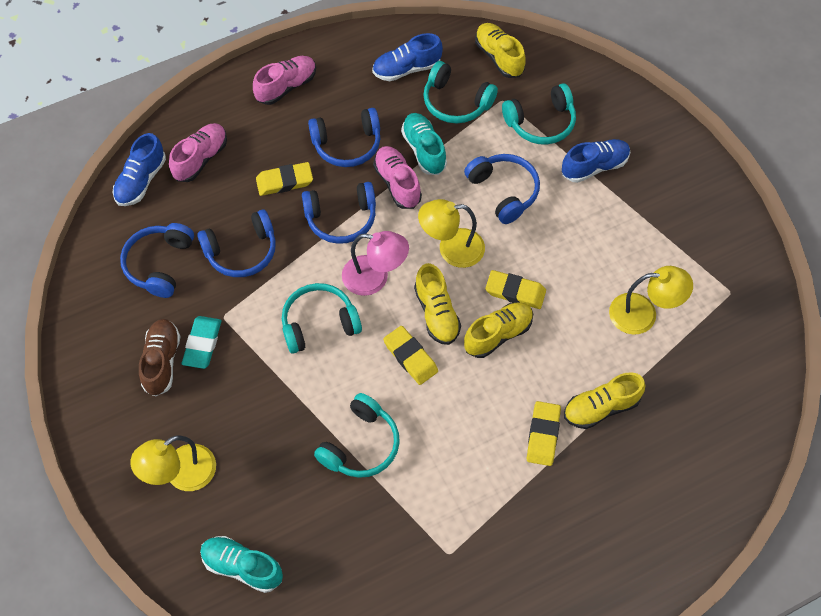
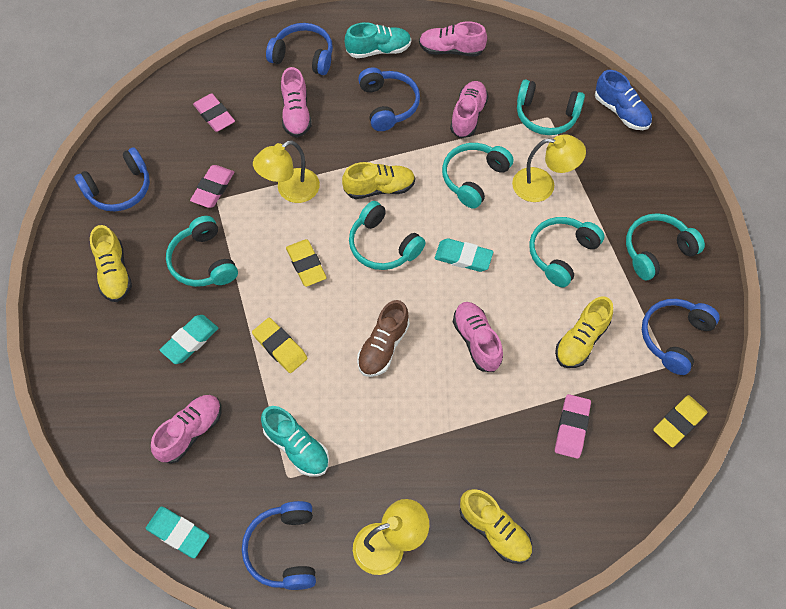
blue shoe: [113,133,166,206] [372,33,443,81] [562,139,630,183] = 3 -> [595,70,652,130] = 1
pink eraser: none = 0 -> [190,165,234,208] [193,93,235,132] [555,394,591,459] = 3
pink lamp: [342,231,409,296] = 1 -> none = 0
pink shoe: [169,123,227,182] [253,56,316,105] [373,146,422,209] = 3 -> [151,395,221,464] [281,67,312,137] [419,21,487,57] [450,81,489,138] [453,302,503,372] = 5
turquoise eraser: [182,316,222,369] = 1 -> [146,507,209,558] [160,315,218,364] [435,239,493,272] = 3
turquoise headphones: [282,283,362,354] [314,393,400,478] [424,61,498,123] [502,83,576,145] = 4 -> [166,216,238,287] [349,201,426,270] [442,143,514,209] [517,79,585,135] [529,217,605,287] [626,213,705,280] = 6
yellow eraser: [256,162,313,196] [383,326,438,385] [485,270,546,309] [527,401,561,466] = 4 -> [252,318,308,373] [286,239,327,287] [653,395,708,447] = 3

